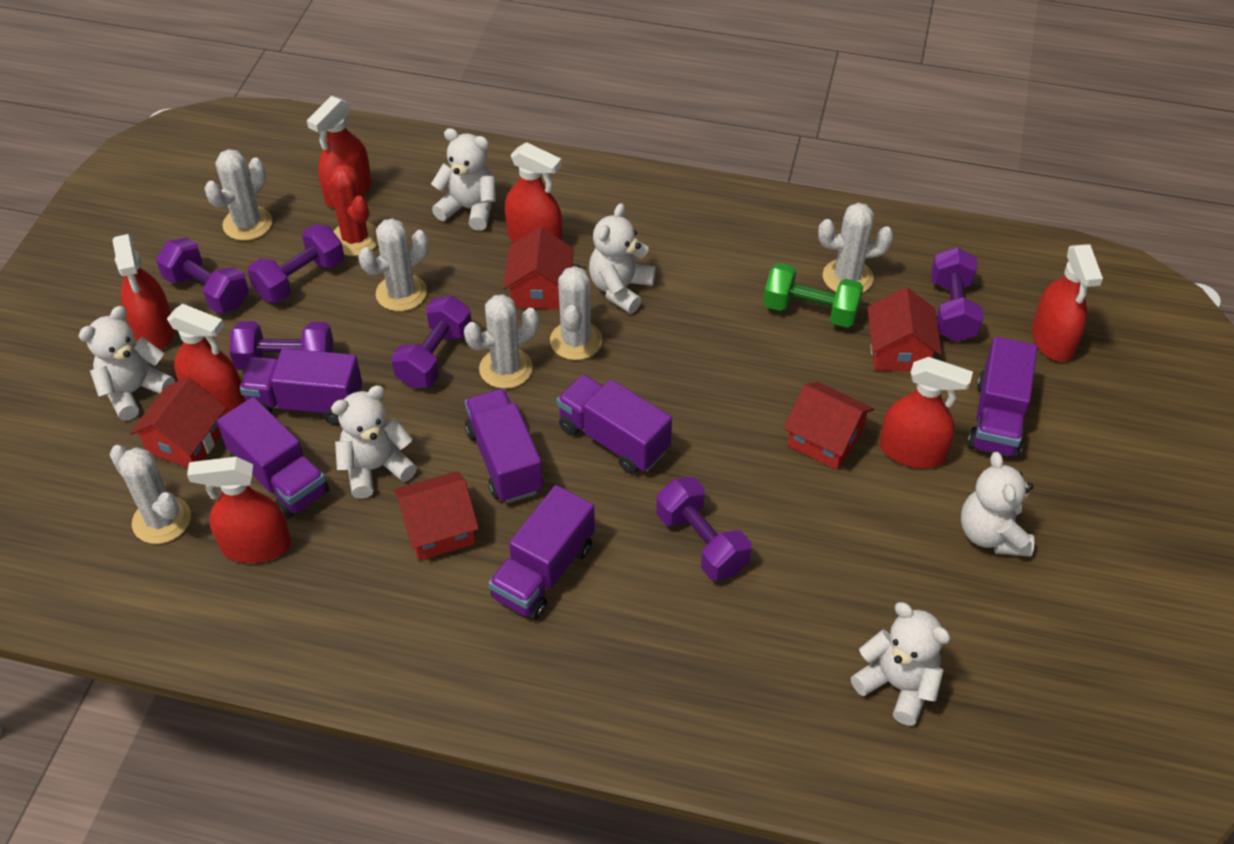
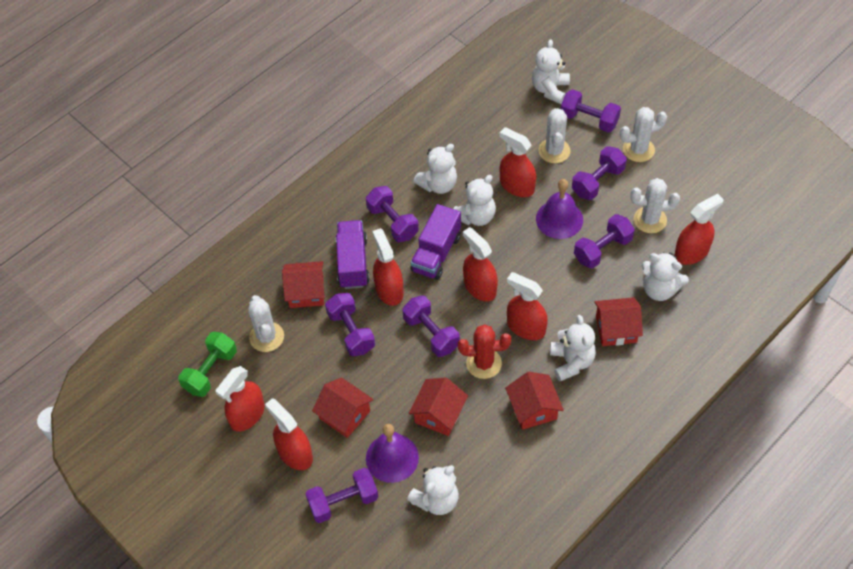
purple bell: none = 0 -> [366,424,419,483] [536,179,583,239] = 2
purple dumbbell: [156,238,249,314] [229,321,333,370] [247,224,344,303] [391,296,472,388] [656,477,751,581] [931,247,984,342] = 6 -> [305,468,378,523] [325,293,375,356] [366,186,419,242] [402,295,460,357] [561,89,621,133] [572,146,627,200] [574,214,635,269] = 7
purple truck: [217,397,329,519] [240,348,362,425] [465,389,543,503] [489,485,595,620] [557,375,672,474] [967,337,1038,459] = 6 -> [336,220,370,289] [411,204,461,280] = 2
white cactus: [109,445,191,544] [204,149,272,241] [358,218,428,311] [464,294,539,389] [550,266,603,360] [818,203,894,293] = 6 -> [248,295,284,352] [538,108,571,163] [620,107,667,162] [630,178,680,233] = 4

